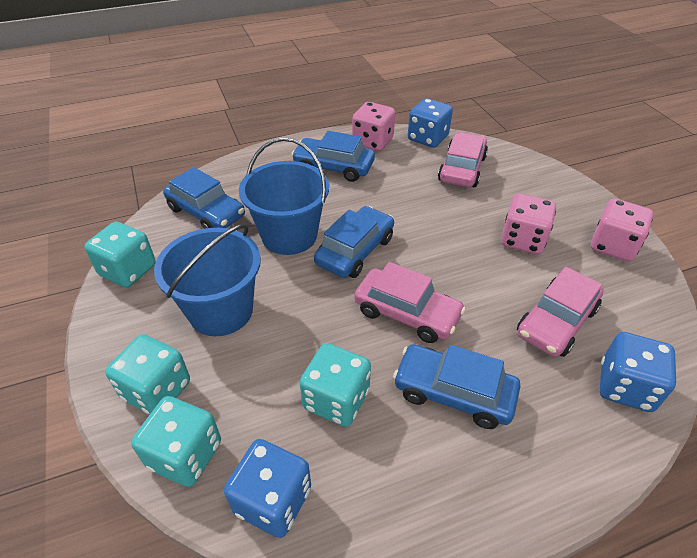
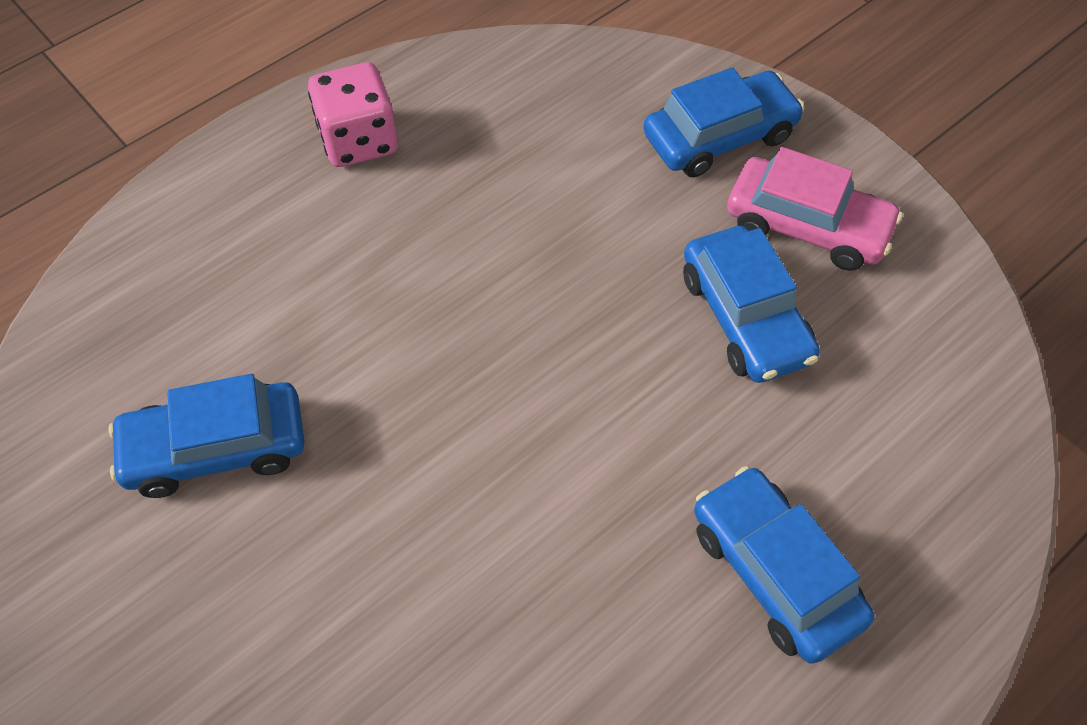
blue bucket: [154,223,261,336] [239,137,329,255] = 2 -> none = 0
blue dice: [224,439,311,538] [408,98,453,148] [600,332,676,412] = 3 -> none = 0
pink car: [354,262,466,343] [438,132,488,187] [517,267,604,357] = 3 -> [727,147,903,271] = 1
pink dice: [352,102,395,151] [501,193,556,254] [591,199,653,261] = 3 -> [308,62,398,167] = 1
turquoise dice: [84,222,156,288] [105,334,190,415] [131,396,221,487] [300,343,371,427] = 4 -> none = 0

